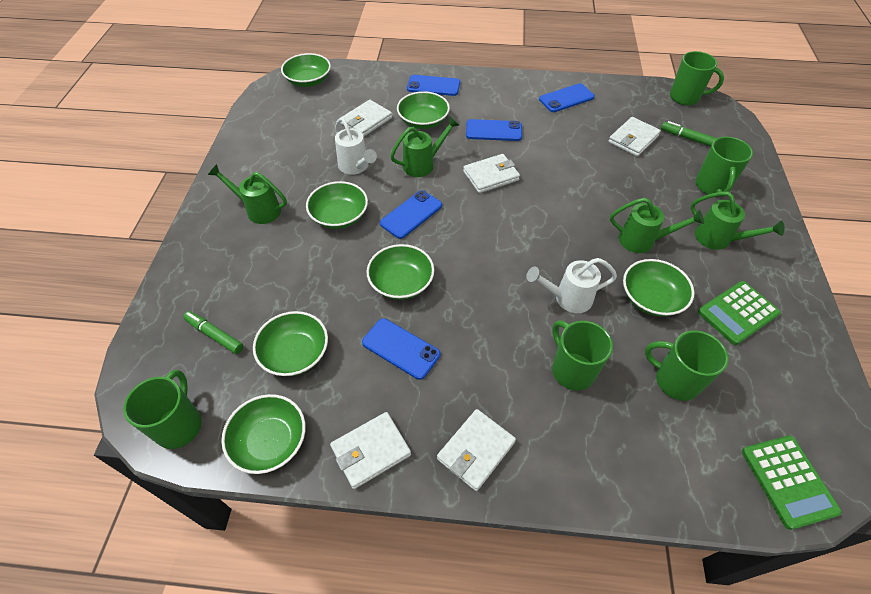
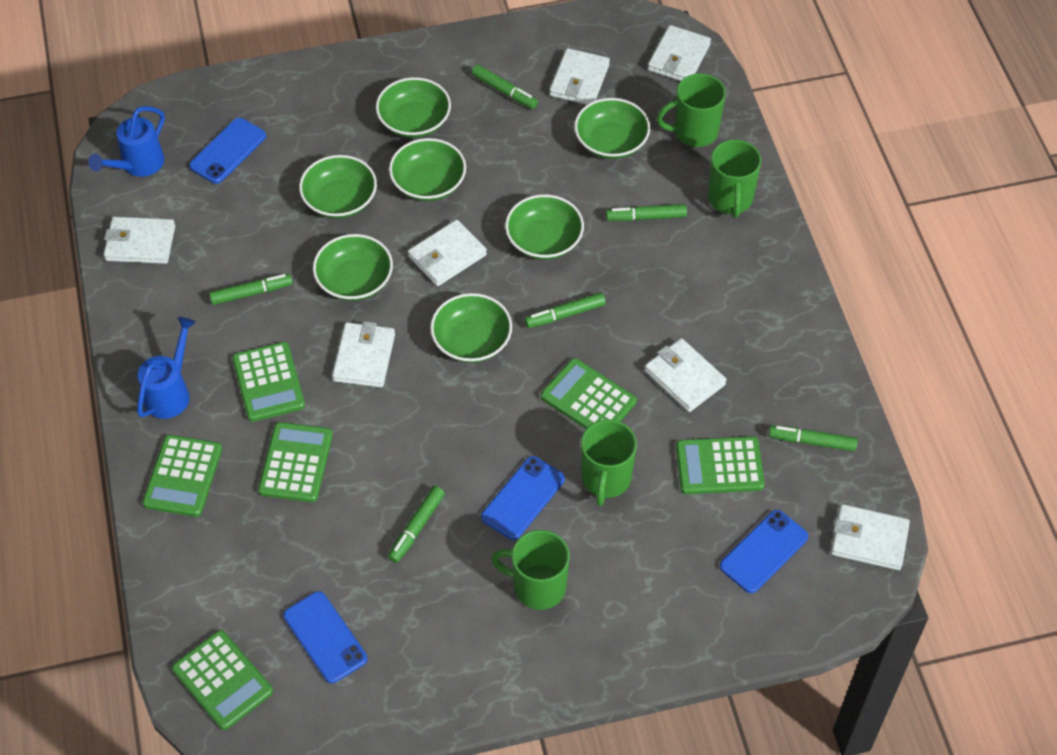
blue phone: [362,318,440,380] [380,190,442,239] [407,75,460,96] [466,119,522,141] [539,83,595,112] = 5 -> [189,118,266,184] [283,591,367,683] [481,456,565,540] [720,510,808,593] = 4
blue watering can: none = 0 -> [88,106,165,177] [137,317,196,419] = 2
green calculator: [698,281,781,345] [742,436,842,530] = 2 -> [142,435,222,517] [172,630,273,730] [232,342,305,422] [258,422,333,502] [541,358,637,429] [676,436,765,494] = 6
green marker: [183,311,243,354] [661,121,717,146] = 2 -> [209,274,293,305] [388,486,445,563] [472,65,538,109] [524,292,606,328] [606,204,687,221] [769,425,858,451] = 6
green mug: [123,370,202,449] [552,320,613,391] [645,330,729,401] [670,51,724,105] [695,137,753,197] = 5 -> [491,530,570,610] [581,419,637,506] [657,73,726,147] [708,140,761,218] = 4
green watering can: [208,164,287,224] [390,116,459,177] [610,198,704,253] [691,192,785,250] = 4 -> none = 0
white wallet: [330,412,411,489] [341,100,392,137] [437,409,516,491] [463,154,520,193] [608,117,661,156] = 5 -> [104,217,175,264] [332,321,395,387] [408,220,487,286] [550,48,610,105] [645,338,727,412] [648,25,711,81] [831,504,910,570] = 7
white watering can: [335,117,377,175] [527,258,617,313] = 2 -> none = 0

